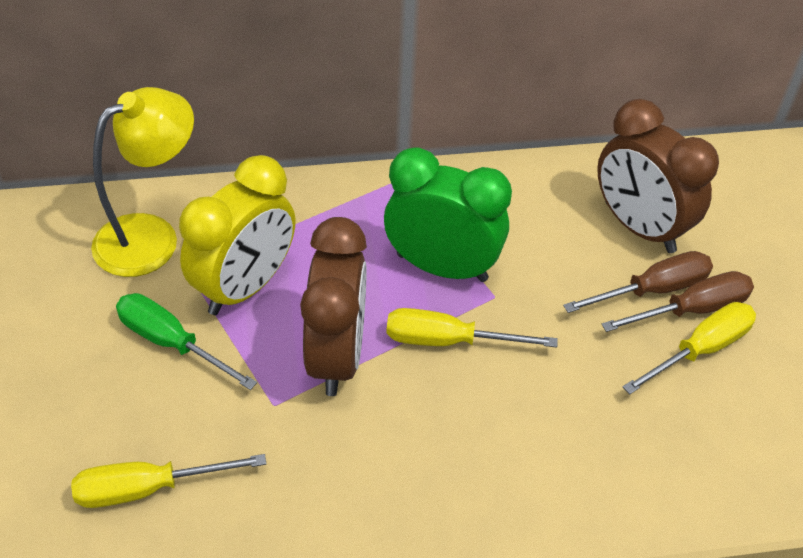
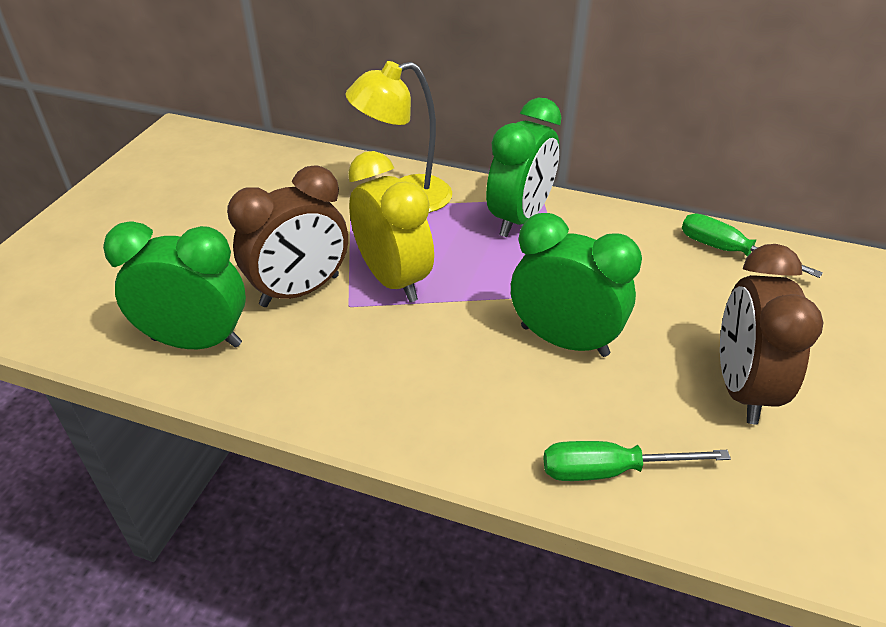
brown screwdriver: [563,251,713,313] [602,271,754,332] = 2 -> none = 0
green clock: [384,147,512,282] = 1 -> [103,221,246,349] [486,98,561,237] [511,213,642,357] = 3
green screwdriver: [116,293,257,390] = 1 -> [543,441,731,481] [682,214,823,278] = 2
yellow screwdriver: [71,454,266,508] [386,308,558,347] [623,302,756,394] = 3 -> none = 0

